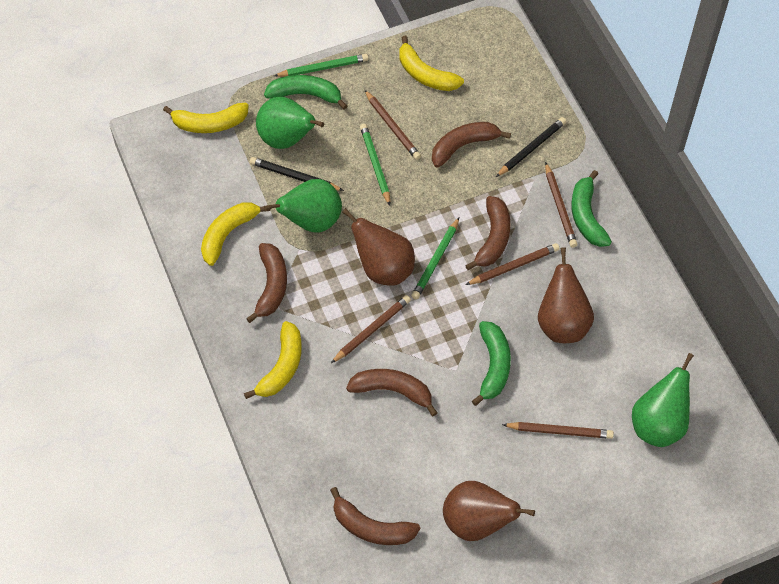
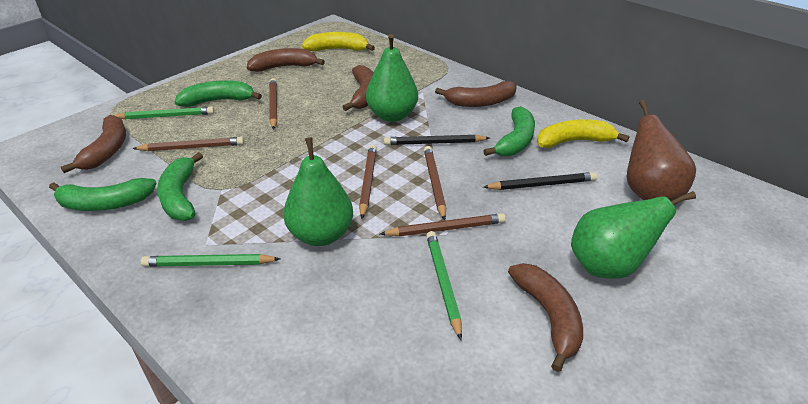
brown pear: [342,208,415,286] [443,481,535,541] [538,247,594,343] = 3 -> [627,100,696,201] = 1
green banana: [264,75,347,109] [472,321,511,406] [571,170,612,247] = 3 -> [49,178,157,211] [157,152,203,221] [175,80,262,107] [483,106,535,156] = 4
yellow banana: [163,103,249,133] [201,202,270,266] [244,321,302,399] [399,36,464,91] = 4 -> [302,32,375,51] [537,119,630,148] = 2

